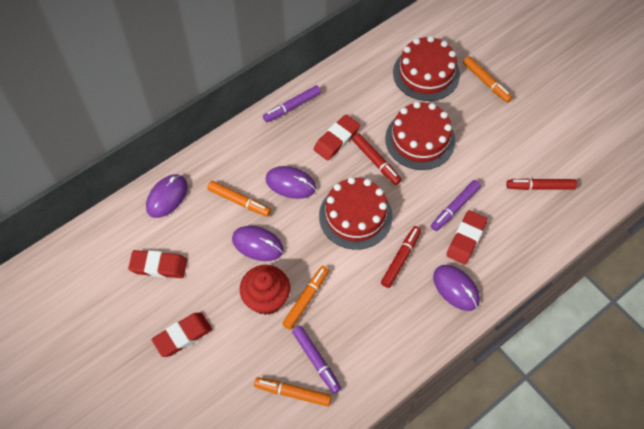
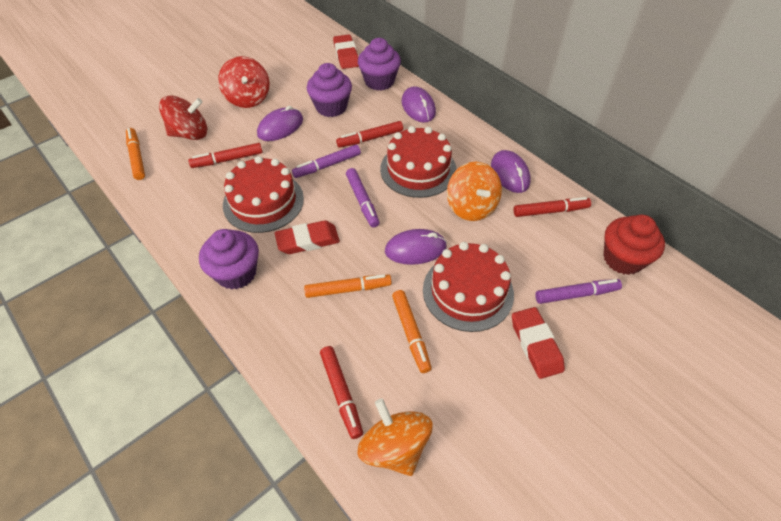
orange marker: [207,181,271,217] [254,377,332,407] [282,266,329,330] [463,56,513,103] = 4 -> [126,128,145,180] [304,274,392,298] [392,290,432,373] = 3
orange spinning top: none = 0 -> [357,398,433,476] [447,162,502,221] = 2
purple cupcake: none = 0 -> [199,229,259,290] [307,63,352,117] [358,38,401,91] = 3
red eraser: [128,250,187,278] [152,312,212,357] [314,114,360,161] [447,210,488,265] = 4 -> [275,220,340,254] [333,34,359,69] [512,307,565,379] = 3
red marker: [352,133,401,185] [381,226,421,288] [506,178,577,190] = 3 -> [188,143,262,168] [320,346,363,439] [336,121,403,148] [514,197,591,217] = 4
red spinning top: none = 0 -> [159,96,207,140] [218,56,269,108] = 2

